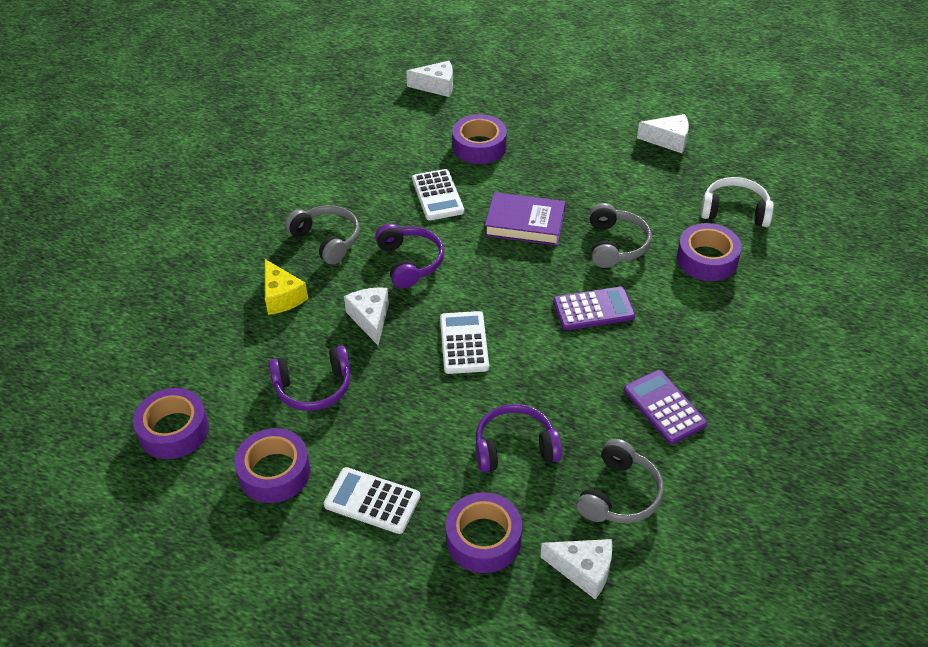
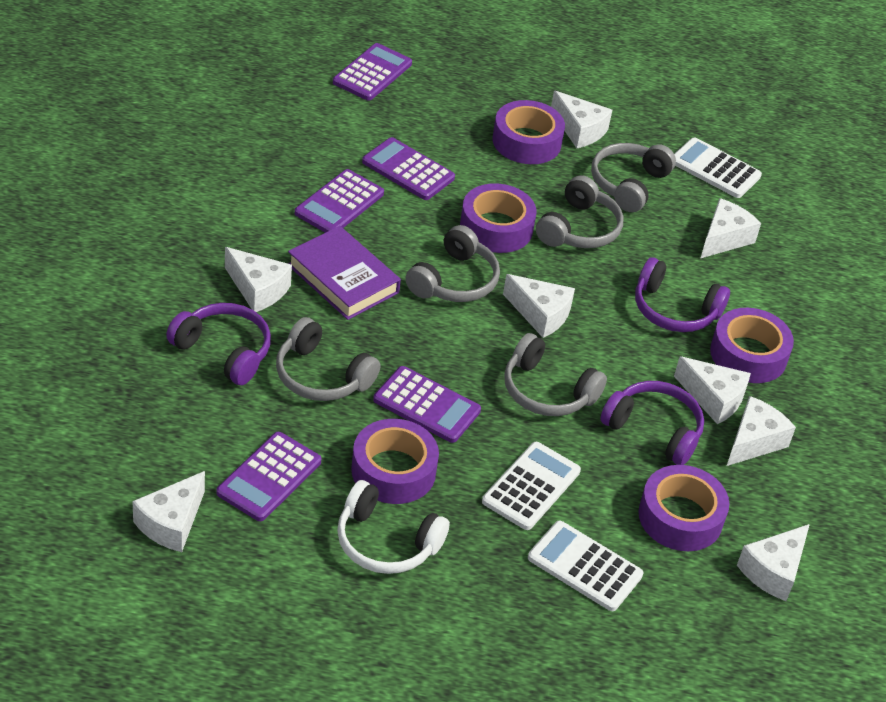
grey headphones: [285,205,360,265] [576,439,664,523] [590,203,652,268] = 3 -> [276,317,381,401] [405,225,500,302] [504,333,607,416] [536,175,624,248] [591,143,676,212] = 5
purple calculator: [553,286,635,330] [624,370,707,444] = 2 -> [216,432,322,521] [295,169,384,233] [333,43,412,101] [362,137,455,200] [373,366,481,443] = 5
white cheese: [344,287,389,345] [406,61,453,97] [540,539,612,600] [637,114,689,153] = 4 -> [132,471,205,552] [225,247,292,312] [503,274,575,338] [551,91,612,148] [674,356,751,424] [700,198,761,259] [727,396,796,466] [737,524,810,601] = 8
yellow cheese: [265,259,308,315] = 1 -> none = 0

